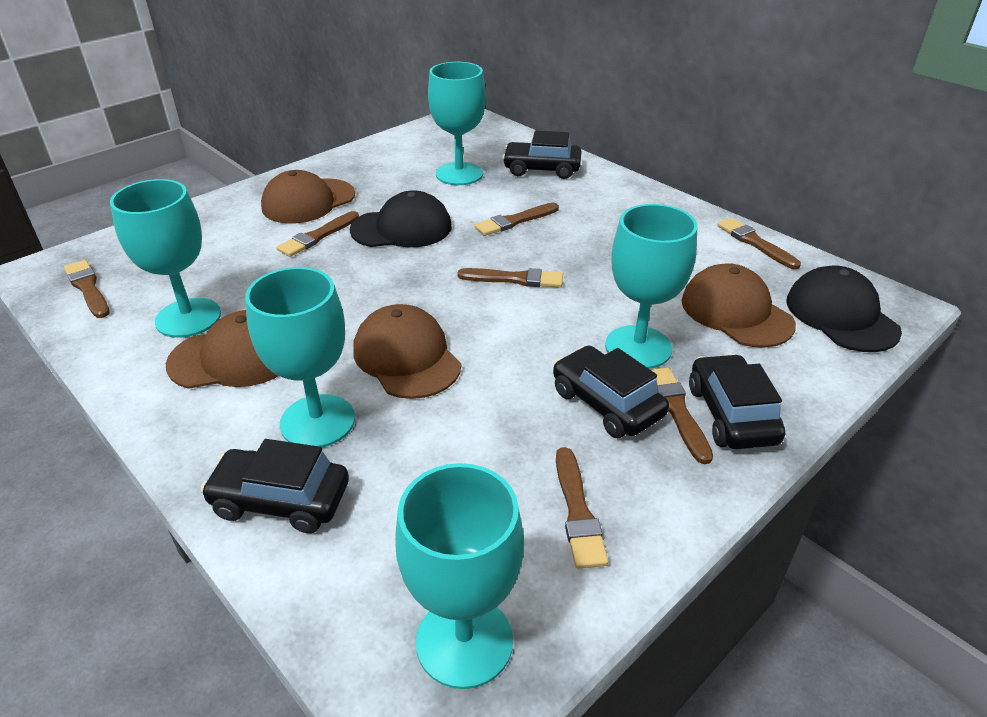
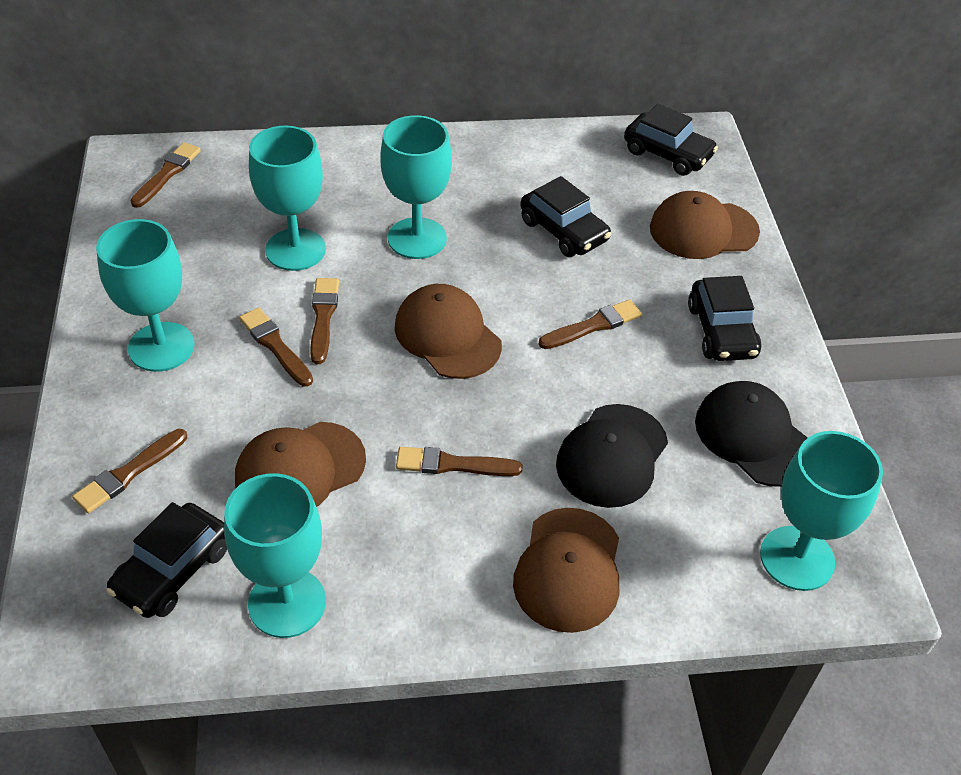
brown brush: [64,260,110,318] [277,211,359,257] [457,268,563,288] [474,203,559,236] [556,447,608,569] [651,367,713,464] [717,218,801,269] = 7 -> [72,429,187,513] [130,142,201,208] [239,307,313,387] [310,278,339,364] [396,447,523,476] [539,299,642,349] = 6

